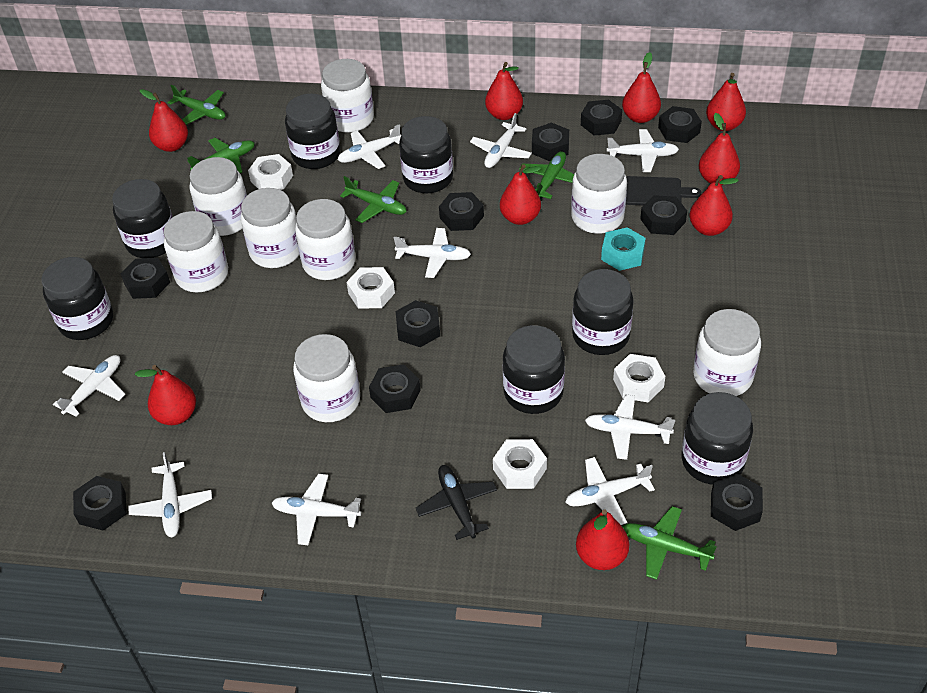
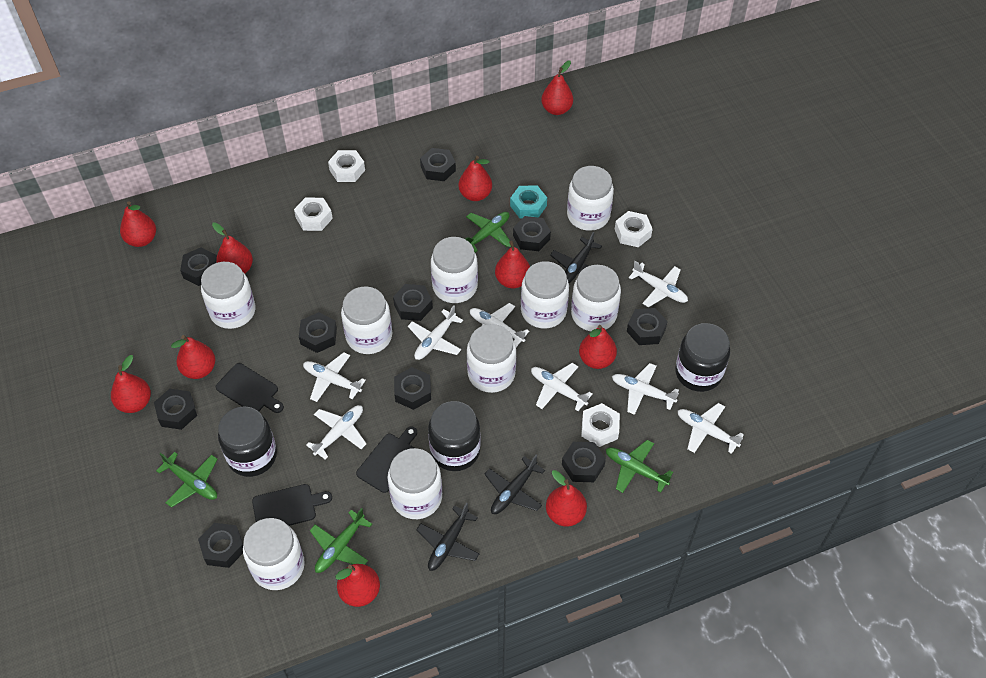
black cutting board: [626,176,701,205] = 1 -> [216,363,284,413] [252,484,332,526] [356,426,417,493] = 3
black jar: [42,257,113,340] [112,179,173,258] [285,94,340,169] [399,116,453,193] [503,325,565,414] [572,269,634,355] [682,392,753,485] = 7 -> [218,406,277,477] [428,401,481,471] [675,323,730,392] = 3
black plane: [416,465,497,540] = 1 -> [416,502,479,571] [484,455,545,514] [550,232,602,283] = 3
green plane: [168,85,226,125] [187,138,255,173] [340,176,407,223] [519,151,574,199] [622,506,717,580] = 5 -> [156,452,217,508] [310,508,372,573] [463,212,510,253] [606,440,673,493] = 4
red pear: [134,365,196,425] [140,89,188,152] [485,62,523,120] [500,164,541,225] [576,509,629,570] [622,52,661,123] [689,175,739,236] [699,113,740,185] [706,73,746,131] = 9 -> [111,355,151,413] [120,201,156,247] [171,335,215,379] [212,222,253,274] [335,564,380,607] [458,156,492,201] [495,234,530,288] [541,61,573,115] [546,470,587,527] [579,325,617,369] = 10
white jar: [164,211,228,293] [189,157,247,236] [241,188,299,268] [293,334,360,422] [295,199,355,280] [321,59,374,133] [571,154,627,234] [693,309,761,396] = 8 -> [201,262,255,329] [243,518,305,590] [341,286,392,354] [388,448,442,519] [431,237,478,303] [467,324,516,393] [521,261,569,329] [567,166,614,231] [571,265,621,331] = 9
white plane: [53,355,126,417] [129,452,212,538] [272,474,361,545] [338,124,401,169] [394,228,471,278] [470,113,532,168] [565,457,655,525] [585,394,675,460] [607,129,679,172] = 9 -> [303,352,366,402] [306,405,367,460] [408,305,463,360] [470,303,529,347] [531,363,592,411] [612,363,679,415] [629,261,688,308] [678,403,744,454] = 8

